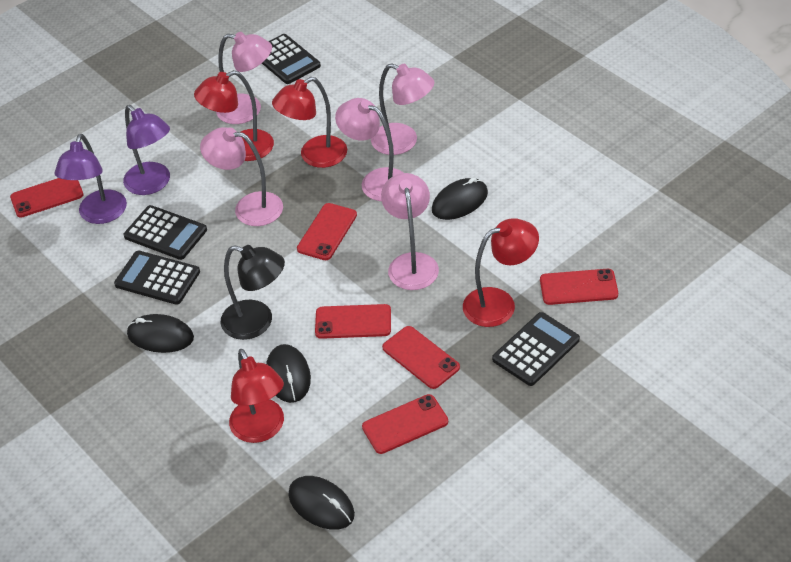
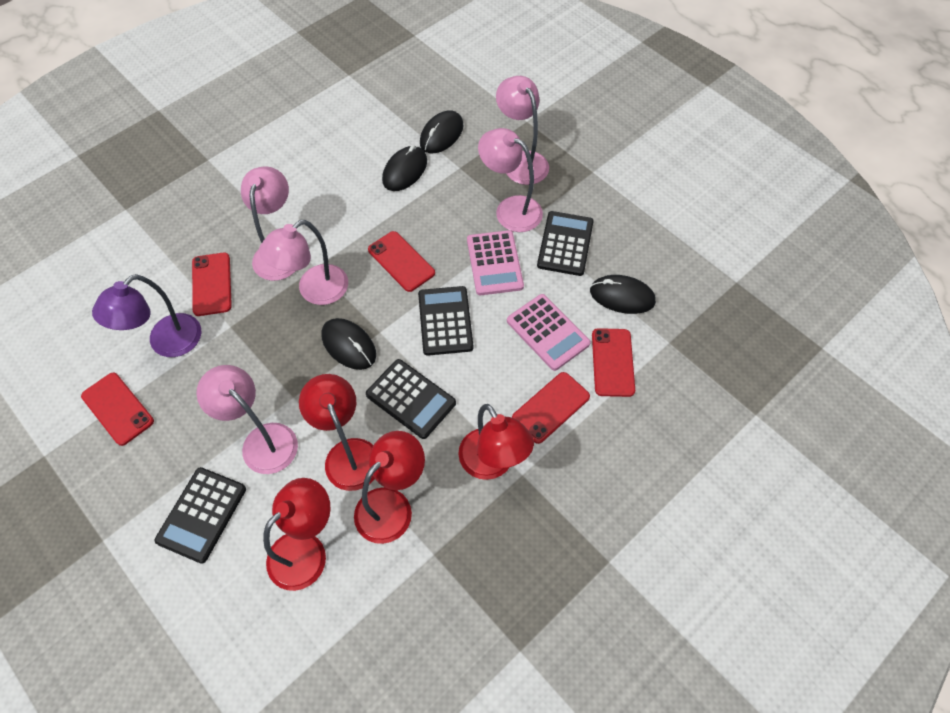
black lamp: [221,245,285,340] = 1 -> none = 0
pink calculator: none = 0 -> [467,230,524,295] [507,294,591,371] = 2
purple lamp: [55,134,127,224] [123,105,170,195] = 2 -> [92,274,202,357] = 1
red phone: [10,178,83,218] [297,203,357,260] [315,304,391,339] [362,394,448,454] [382,326,460,389] [540,269,618,305] = 6 -> [81,372,154,446] [192,252,232,316] [368,231,435,292] [512,372,590,444] [592,328,635,397] = 5

